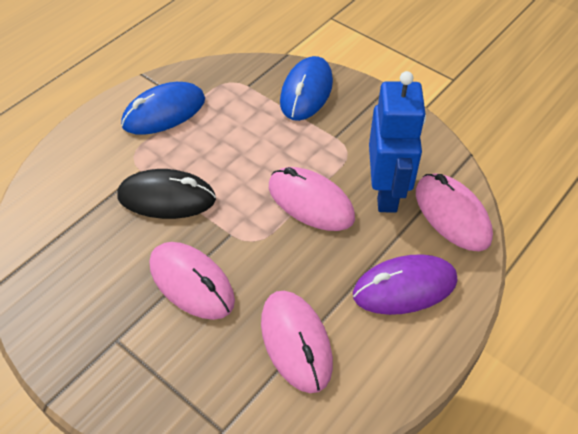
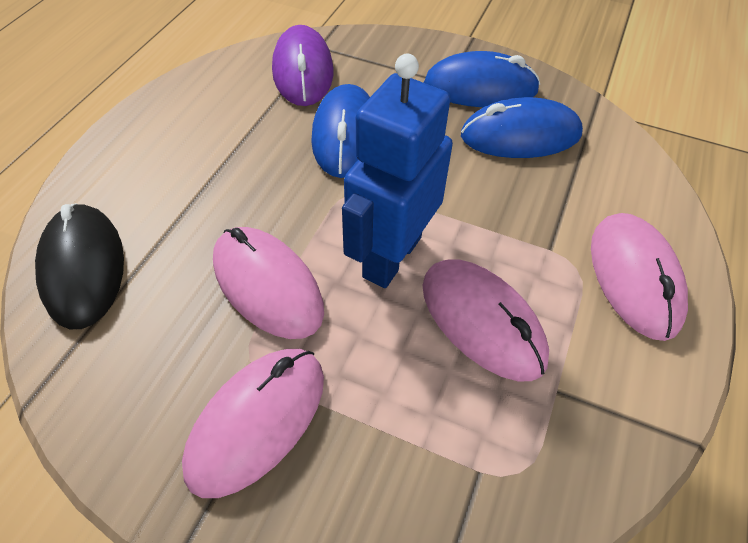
blue mouse: [121,82,205,135] [280,56,333,121] = 2 -> [311,84,370,178] [424,51,540,107] [461,97,583,158] = 3

